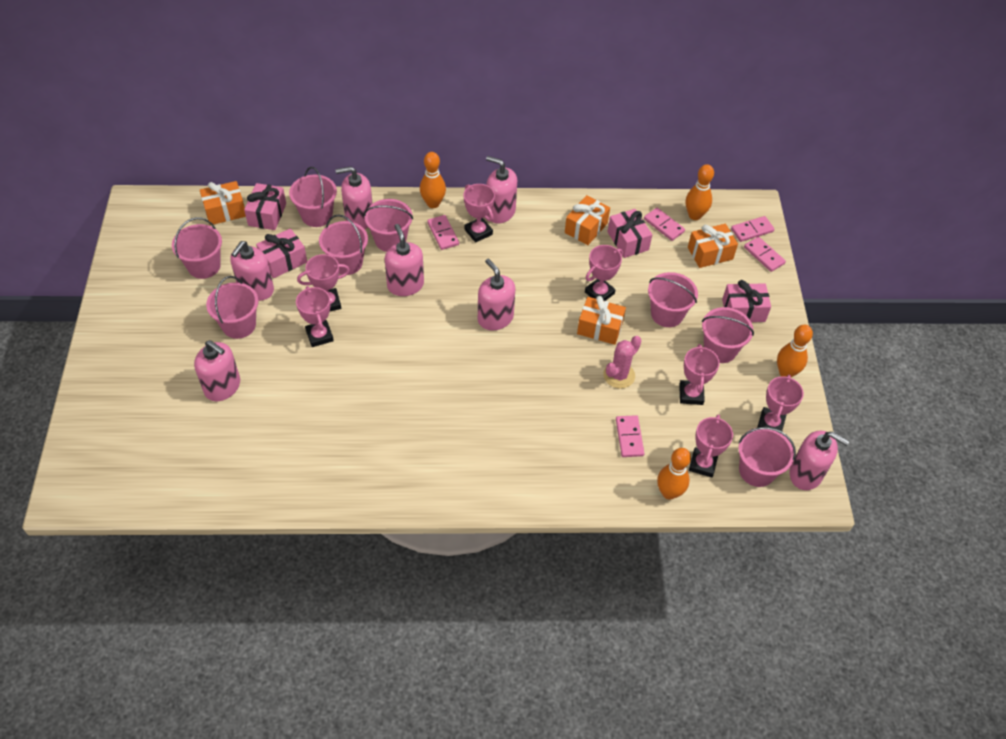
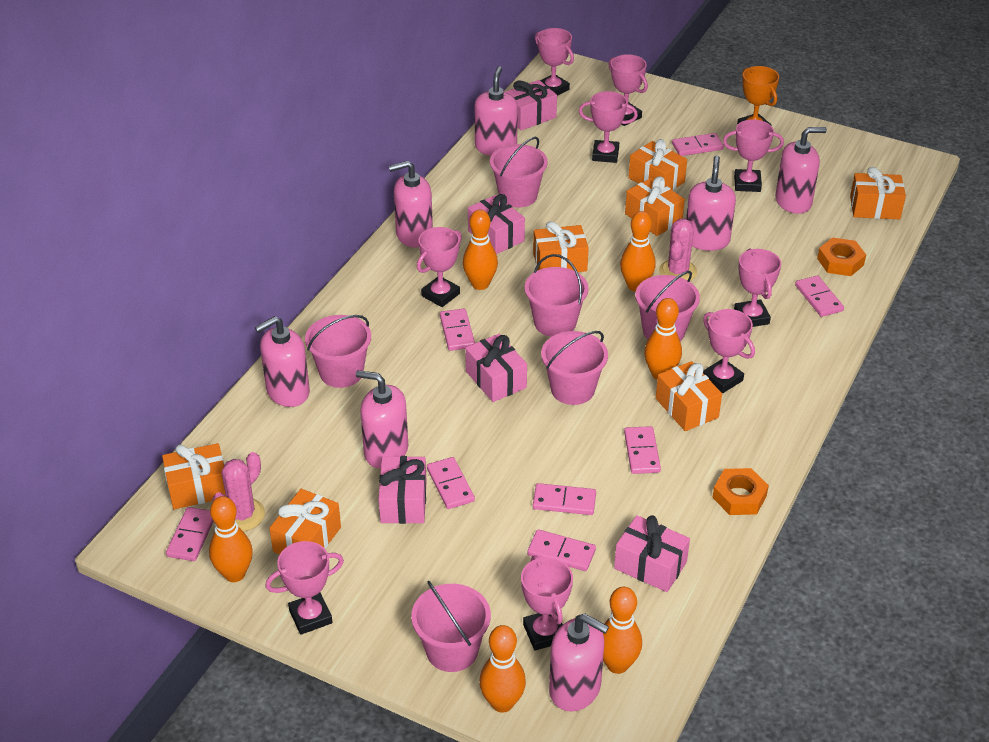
orange bowling pin: [420,152,446,208] [657,448,691,500] [686,164,714,220] [777,325,813,377] = 4 -> [209,496,253,582] [463,210,498,290] [479,625,526,713] [603,587,642,674] [620,211,656,292] [644,298,682,380] = 6
orange gift: [200,181,246,225] [565,195,610,245] [577,296,626,345] [688,224,738,268] = 4 -> [162,443,226,509] [269,489,341,555] [533,221,589,272] [625,176,685,236] [628,139,687,191] [656,361,722,431] [850,167,906,219] = 7
orange nut: none = 0 -> [712,468,769,515] [817,237,866,276] = 2
orange trophy: none = 0 -> [737,66,779,125] = 1
pink bucket: [172,217,222,279] [206,276,258,339] [289,167,337,227] [319,214,368,275] [364,199,413,252] [648,272,698,327] [702,307,754,363] [738,427,796,487] = 8 -> [305,315,371,388] [411,581,491,672] [490,137,548,207] [525,254,589,337] [541,331,608,405] [635,271,700,341] = 6
pink cactus: [603,336,641,389] = 1 -> [212,452,265,531] [659,219,697,281] = 2
pink domino: [427,215,459,250] [616,415,644,457] [644,208,685,241] [731,216,775,242] [744,237,786,272] = 5 -> [166,507,214,561] [427,457,475,509] [440,309,475,351] [527,529,596,571] [533,483,596,515] [624,426,661,474] [672,133,724,156] [795,275,844,317] = 8
pink gift: [244,183,286,230] [256,228,307,278] [607,209,652,258] [722,280,771,322] = 4 -> [379,456,427,524] [465,334,527,402] [468,194,525,254] [506,80,557,131] [614,515,690,592] = 5
pink trophy: [296,286,334,347] [297,254,350,311] [464,184,495,243] [585,245,623,301] [679,344,720,405] [689,414,733,478] [757,375,804,431] = 7 -> [265,541,344,635] [417,227,462,307] [521,555,573,651] [535,28,574,96] [579,91,638,163] [608,54,648,126] [703,309,755,393] [723,119,784,192] [734,248,781,327] = 9

